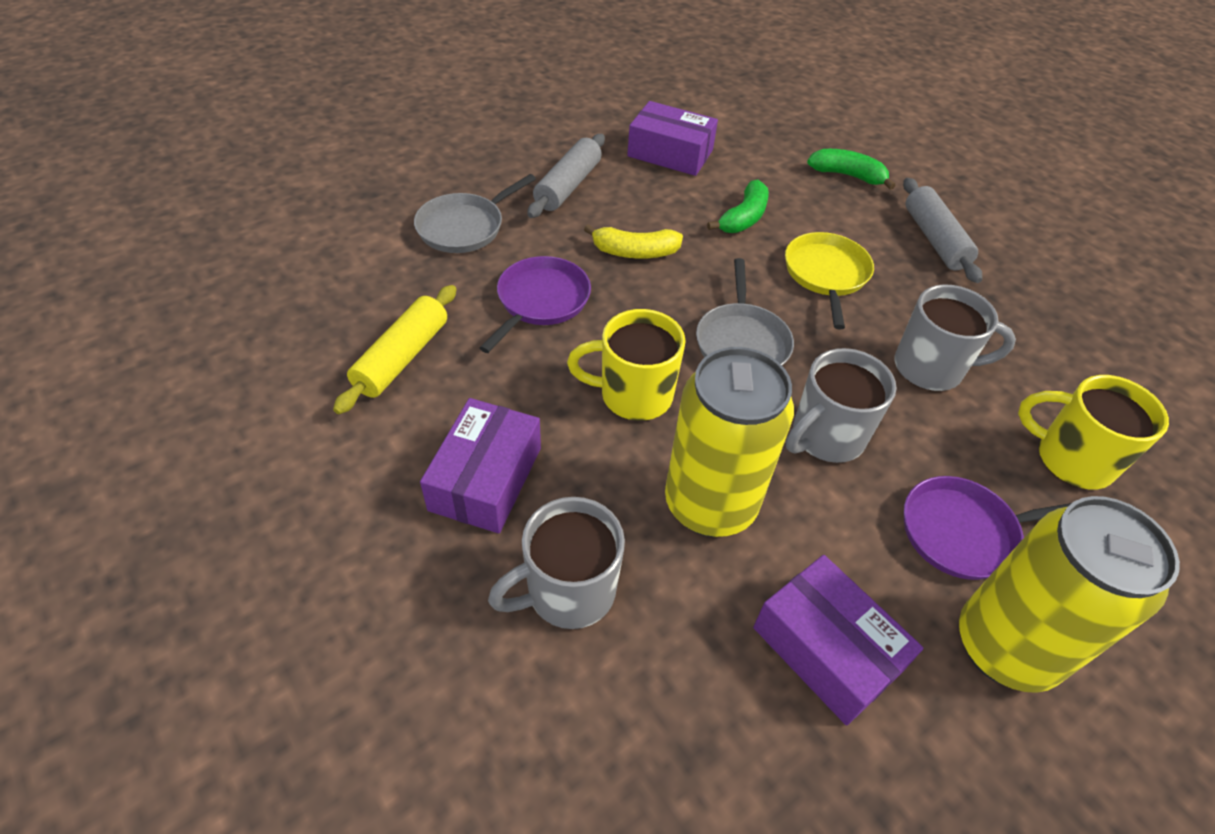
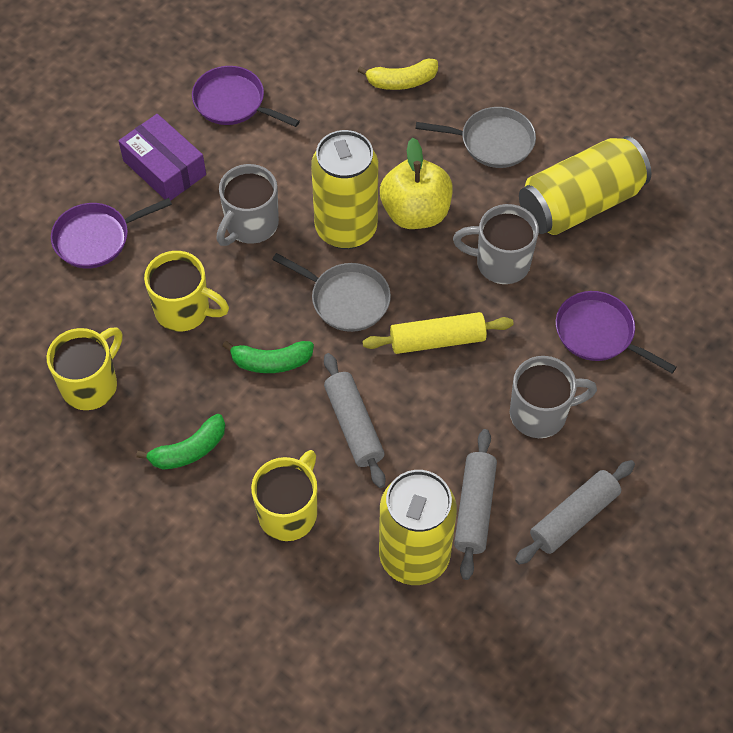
grey rolling pin: [527,134,605,218] [903,178,982,283] = 2 -> [324,353,386,488] [454,429,497,580] [515,460,635,565] = 3
purple box: [420,398,541,533] [627,101,718,176] [753,555,923,726] = 3 -> [119,114,206,201] = 1
purple pan: [480,256,591,353] [904,476,1072,580] = 2 -> [51,198,172,268] [192,66,300,127] [556,291,677,373] = 3
yellow apple: none = 0 -> [380,138,453,229] = 1
yellow can: [665,347,794,537] [959,496,1180,693] = 2 -> [311,130,378,249] [379,470,457,585] [519,136,651,235] = 3
yellow mug: [567,309,686,421] [1018,375,1169,490] = 2 -> [46,327,122,410] [144,251,229,332] [251,450,317,541] = 3
yellow pan: [785,232,874,330] = 1 -> none = 0

